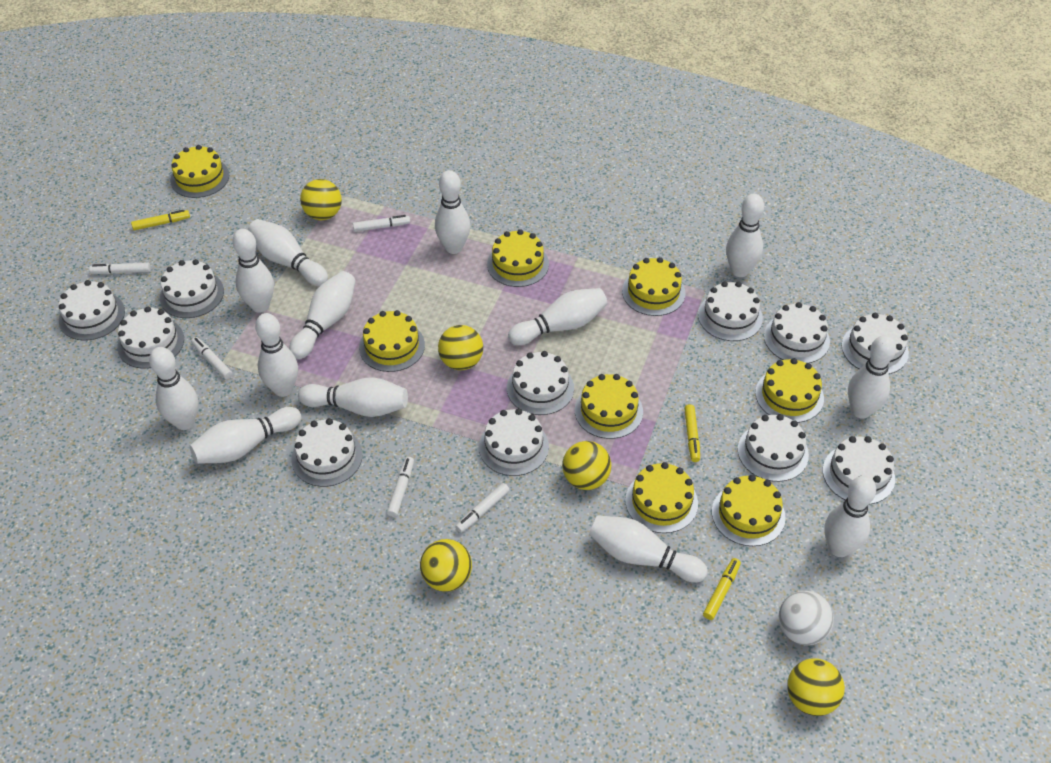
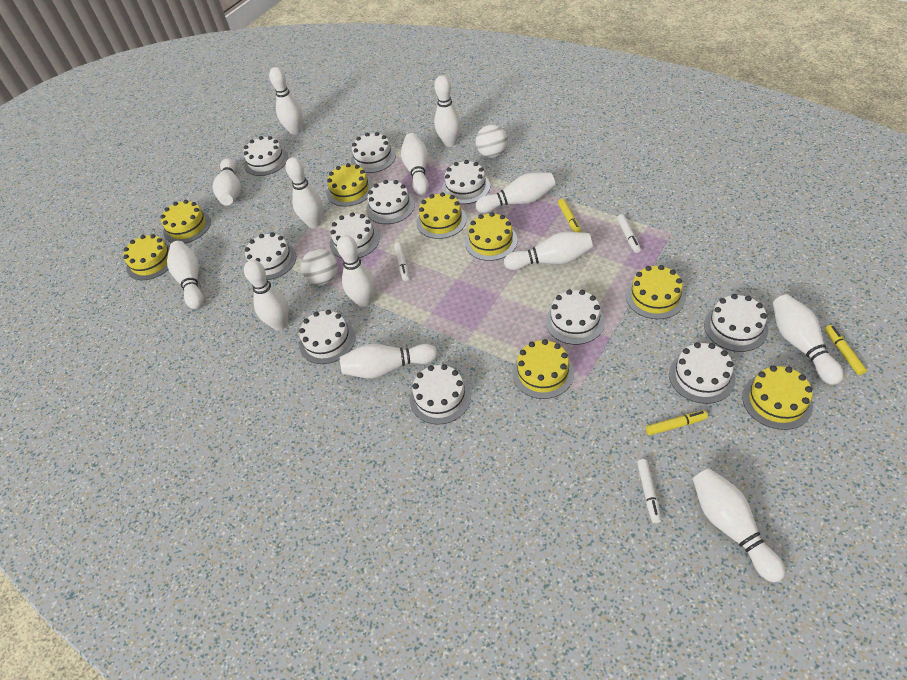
white ball: [779,591,834,645] = 1 -> [301,249,338,285] [476,124,508,158] = 2
white marker: [89,262,151,274] [191,337,233,379] [353,215,410,232] [387,457,414,517] [455,483,509,533] = 5 -> [394,242,409,281] [617,214,641,253] [637,459,661,524] = 3
yellow ball: [300,179,342,220] [420,539,472,592] [438,325,483,370] [562,441,611,490] [787,658,845,716] = 5 -> none = 0

